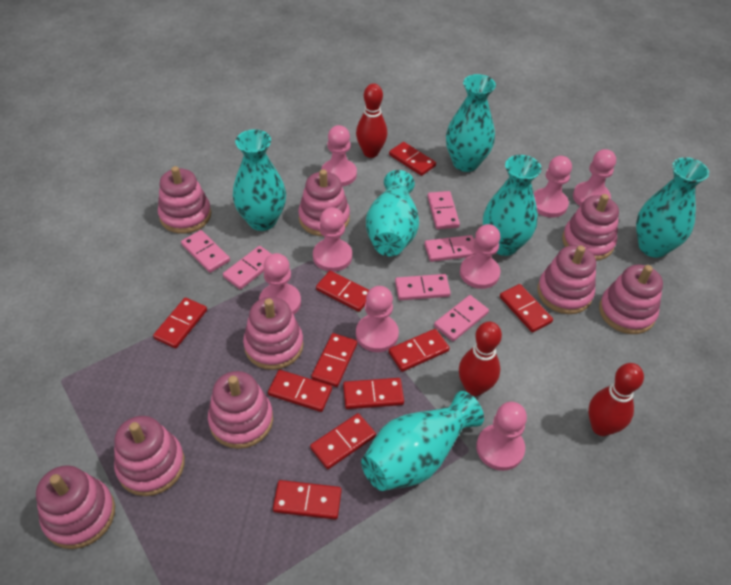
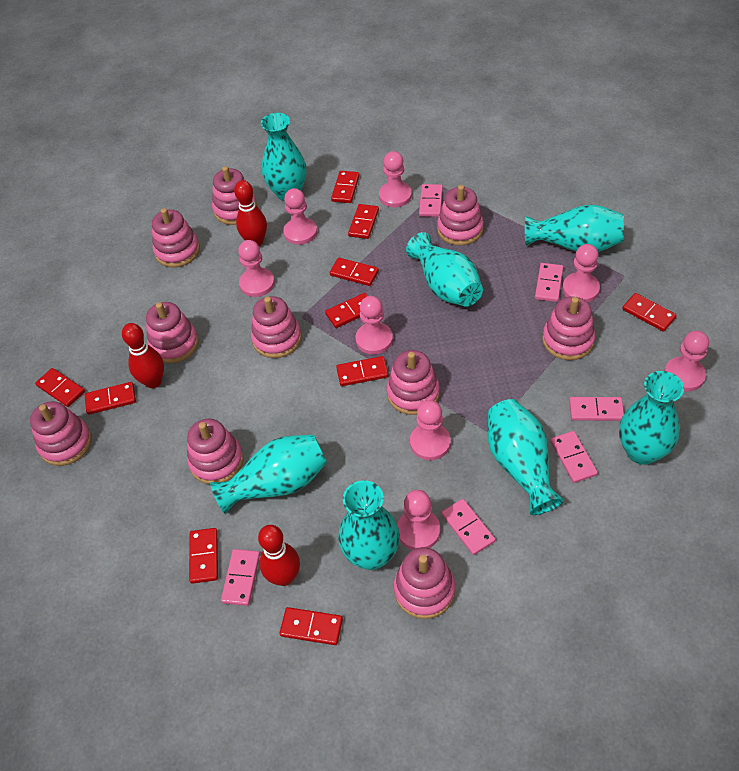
pink stacking toy: [36,465,115,549] [114,416,185,496] [158,166,211,234] [208,371,273,449] [243,297,304,370] [298,169,350,236] [537,245,596,314] [562,194,619,261] [599,265,663,334] = 9 -> [30,401,92,466] [146,302,199,363] [152,208,200,267] [187,419,243,484] [212,166,257,225] [251,296,302,358] [387,350,440,415] [394,547,455,619] [437,185,484,246] [542,296,596,360] = 10
turquoise vase: [233,129,286,231] [361,391,484,491] [366,170,419,256] [446,74,496,172] [483,155,542,256] [636,157,709,258] = 6 -> [210,434,327,514] [261,113,306,201] [338,480,400,570] [406,232,483,307] [487,399,564,515] [525,204,624,252] [619,371,684,465] = 7

